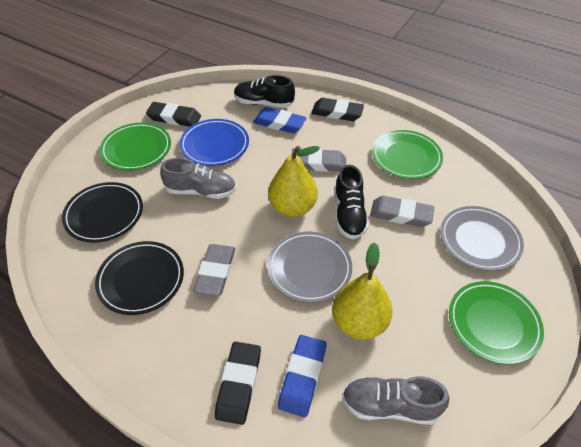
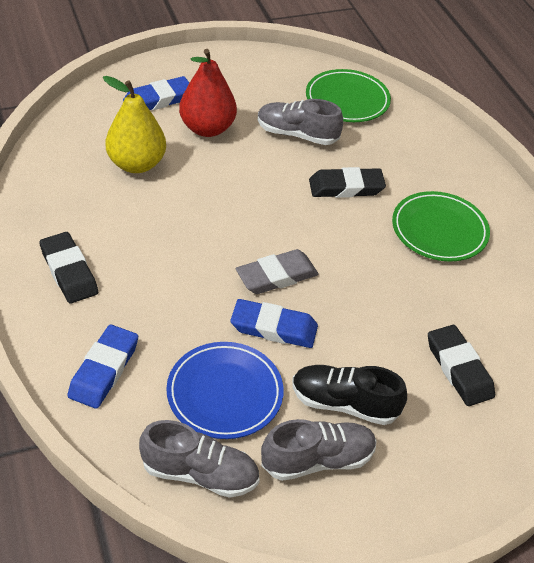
black plate: [62,182,143,242] [95,241,184,315] = 2 -> none = 0
black shoe: [234,75,295,108] [335,165,369,239] = 2 -> [292,365,407,425] = 1
blue eraser: [253,107,307,133] [278,335,326,417] = 2 -> [67,325,138,409] [123,76,189,110] [230,299,318,348] = 3
green plate: [100,123,171,171] [372,130,443,179] [449,281,544,364] = 3 -> [306,69,391,122] [392,191,490,261] = 2
grey eraser: [193,244,235,296] [292,148,346,172] [370,196,434,227] = 3 -> [236,249,319,294] = 1
grey plate: [267,232,352,303] [440,206,524,271] = 2 -> none = 0
grey shoe: [160,158,236,199] [342,377,450,425] = 2 -> [139,420,260,498] [258,99,343,145] [261,419,377,481] = 3
red pear: none = 0 -> [179,49,237,137] = 1
yellow pear: [268,146,320,217] [332,242,393,340] = 2 -> [103,76,166,173] = 1

